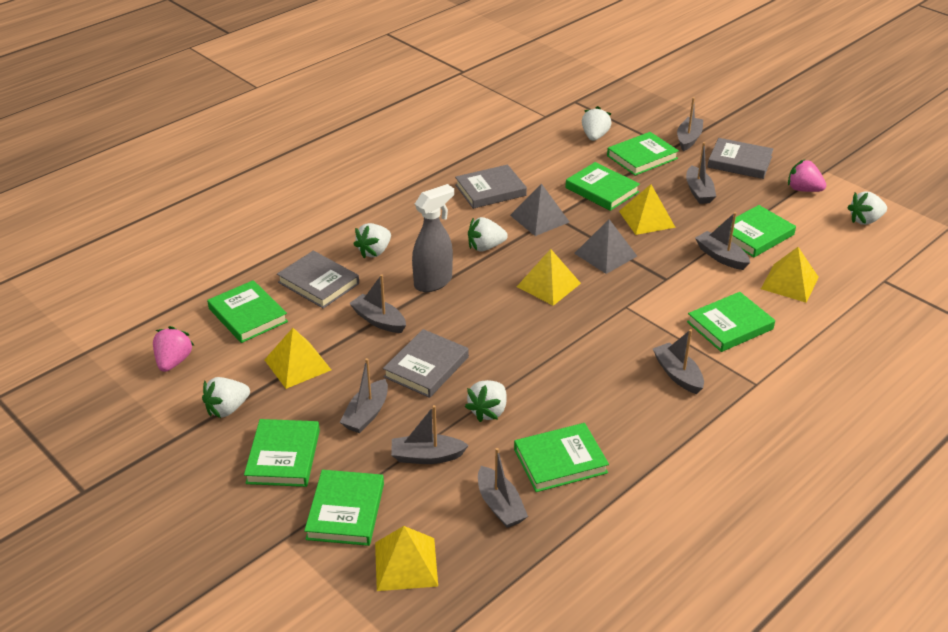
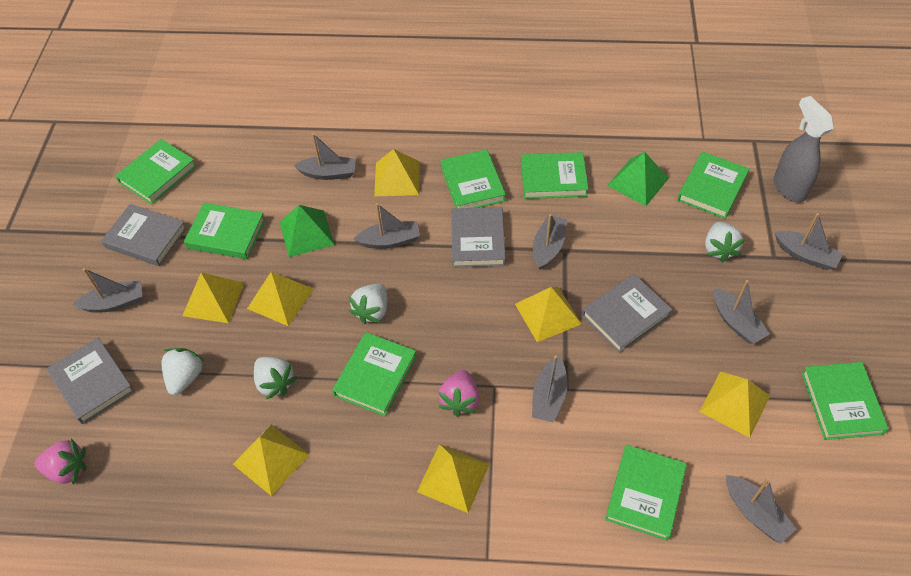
green pyramid: none = 0 -> [280,205,335,257] [607,152,669,206] = 2
grey pyramid: [510,183,569,236] [574,219,637,274] = 2 -> none = 0
white strawberry: [202,377,250,418] [353,223,391,258] [465,380,506,422] [468,217,508,252] [582,106,612,141] [847,191,887,225] = 6 -> [161,348,205,395] [254,357,297,399] [349,284,387,324] [705,222,745,262] = 4
yellow pyramid: [264,328,331,389] [375,526,438,591] [517,249,581,306] [619,184,676,235] [761,247,819,303] = 5 -> [182,272,244,323] [233,425,310,496] [247,272,314,326] [374,149,420,196] [417,444,489,513] [515,287,581,342] [699,372,770,438] = 7

